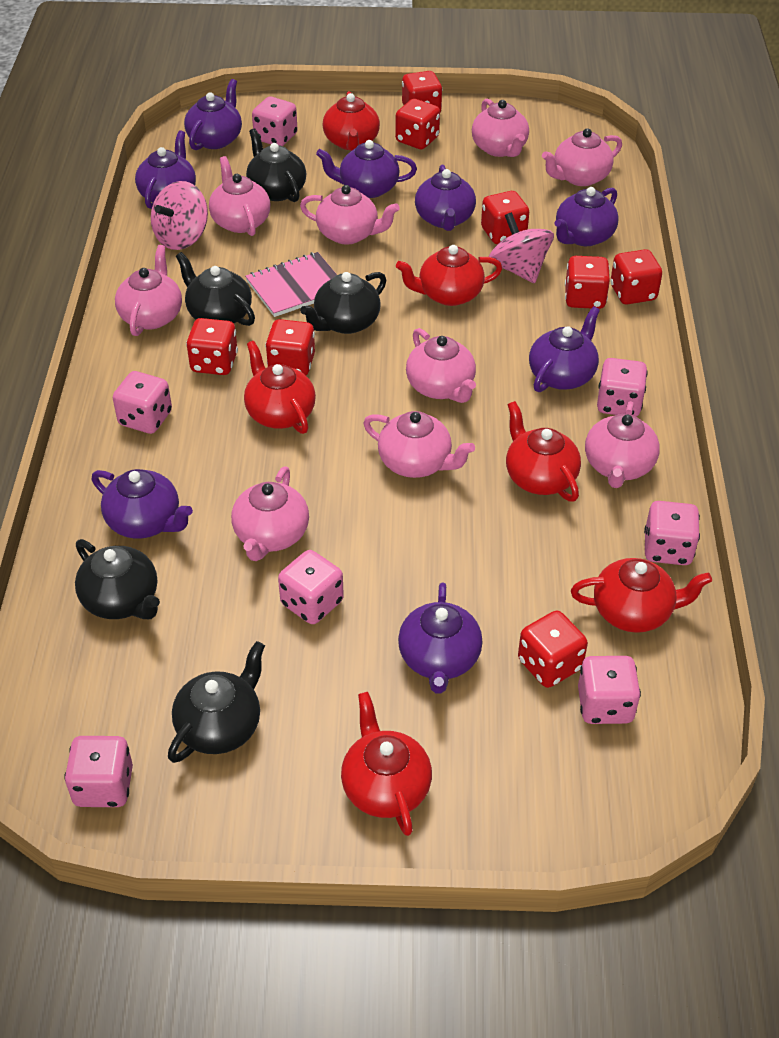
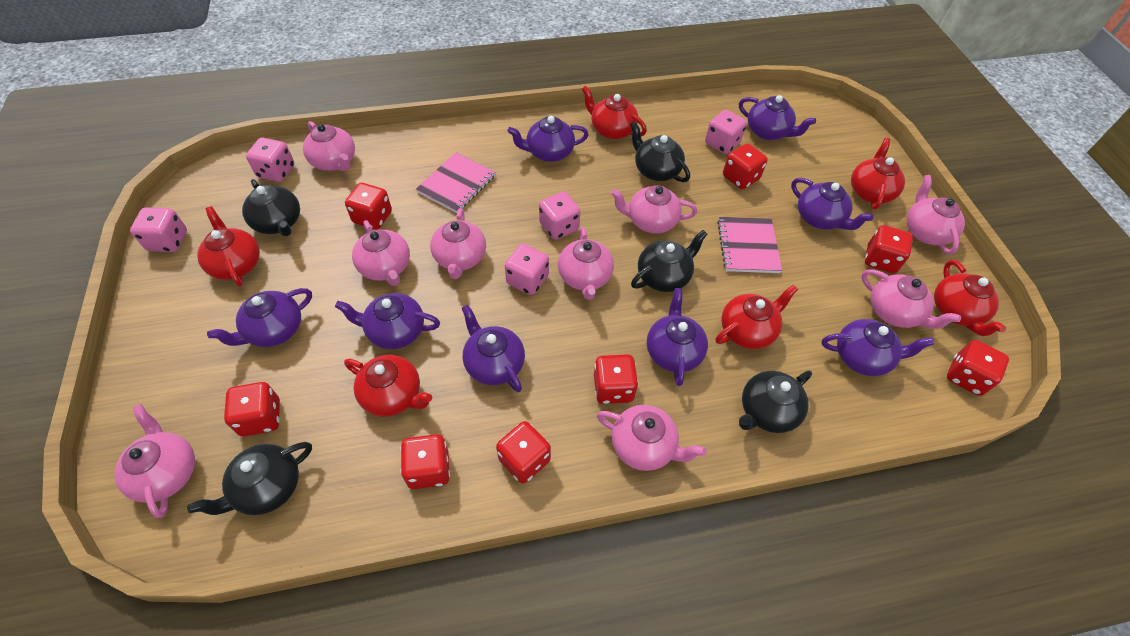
pink dice: [64,736,133,807] [113,371,172,434] [252,97,297,146] [278,550,344,624] [578,656,641,724] [597,358,648,417] [644,501,700,565] = 7 -> [130,207,187,252] [246,138,294,182] [505,244,549,295] [539,191,580,240] [705,110,747,154] = 5
pink notebook: [245,252,337,317] = 1 -> [416,152,495,213] [717,217,782,273] = 2
pink spinning top: [151,181,208,250] [489,212,554,283] = 2 -> none = 0

